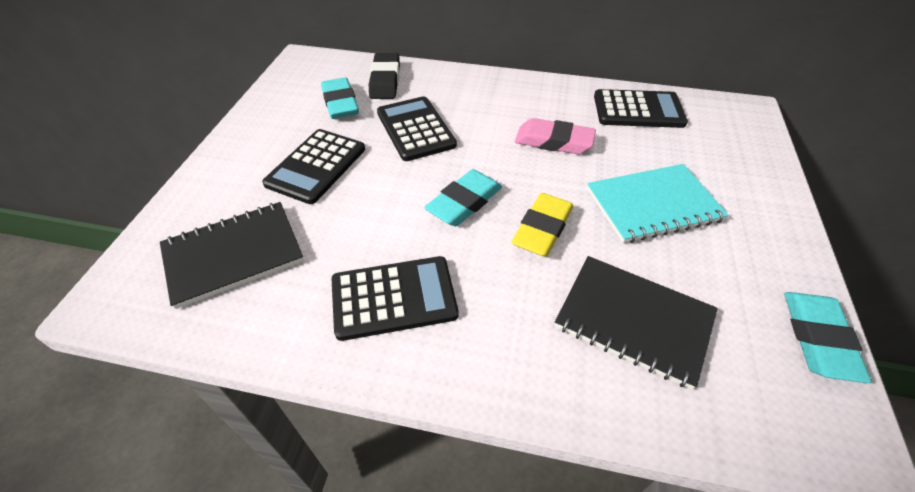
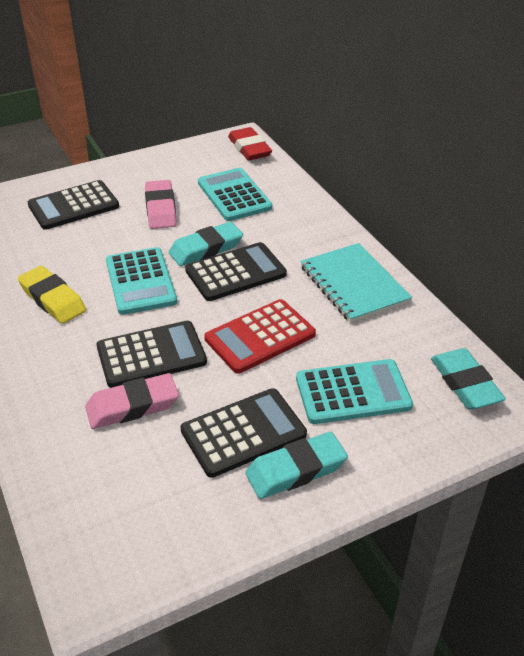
black eraser: [369,53,400,99] = 1 -> none = 0
black notebook: [160,202,304,309] [555,256,718,390] = 2 -> none = 0
pink eraser: [515,118,596,154] = 1 -> [85,373,179,429] [145,180,177,229] = 2
red calculator: none = 0 -> [204,299,316,374] = 1
red eraser: none = 0 -> [228,127,272,161] = 1
turquoise calculator: none = 0 -> [106,247,177,315] [198,168,272,221] [296,359,413,424] = 3

